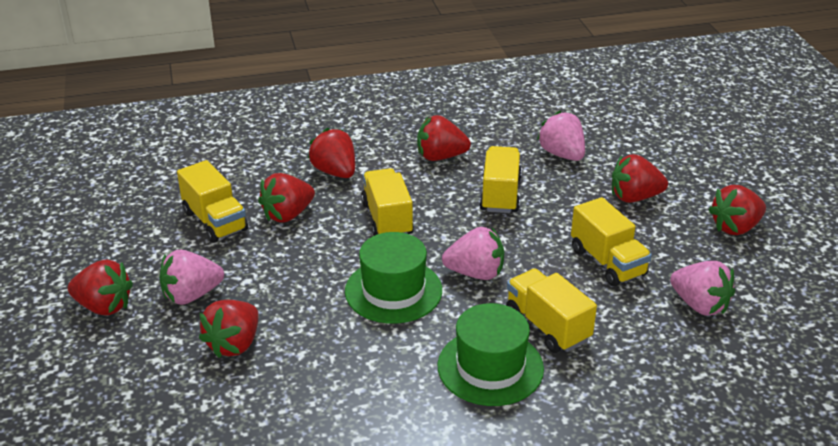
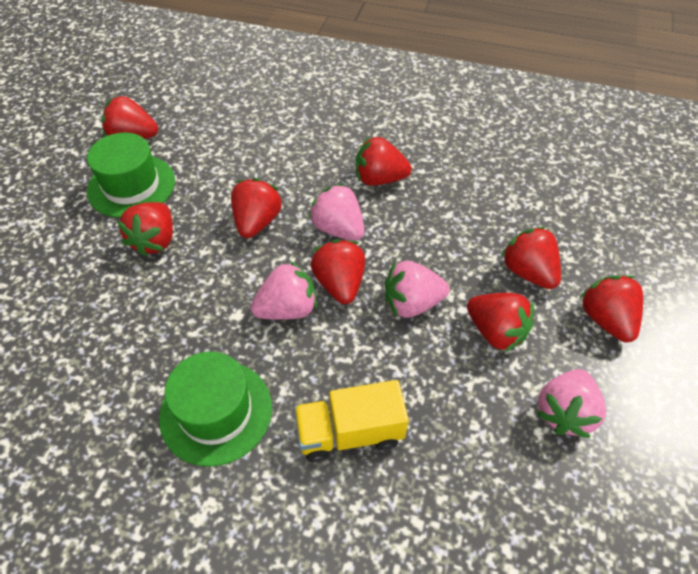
red strawberry: [68,260,133,315] [199,300,258,358] [258,173,315,223] [308,128,355,178] [417,115,471,161] [612,154,668,203] [709,185,766,235] = 7 -> [102,96,158,139] [117,202,173,257] [231,178,282,238] [311,240,365,304] [356,136,412,186] [467,293,534,352] [501,227,561,289] [580,275,643,343] = 8
yellow truck: [177,160,248,243] [361,168,414,236] [479,146,522,213] [506,268,597,353] [571,197,652,286] = 5 -> [294,380,409,463] = 1

